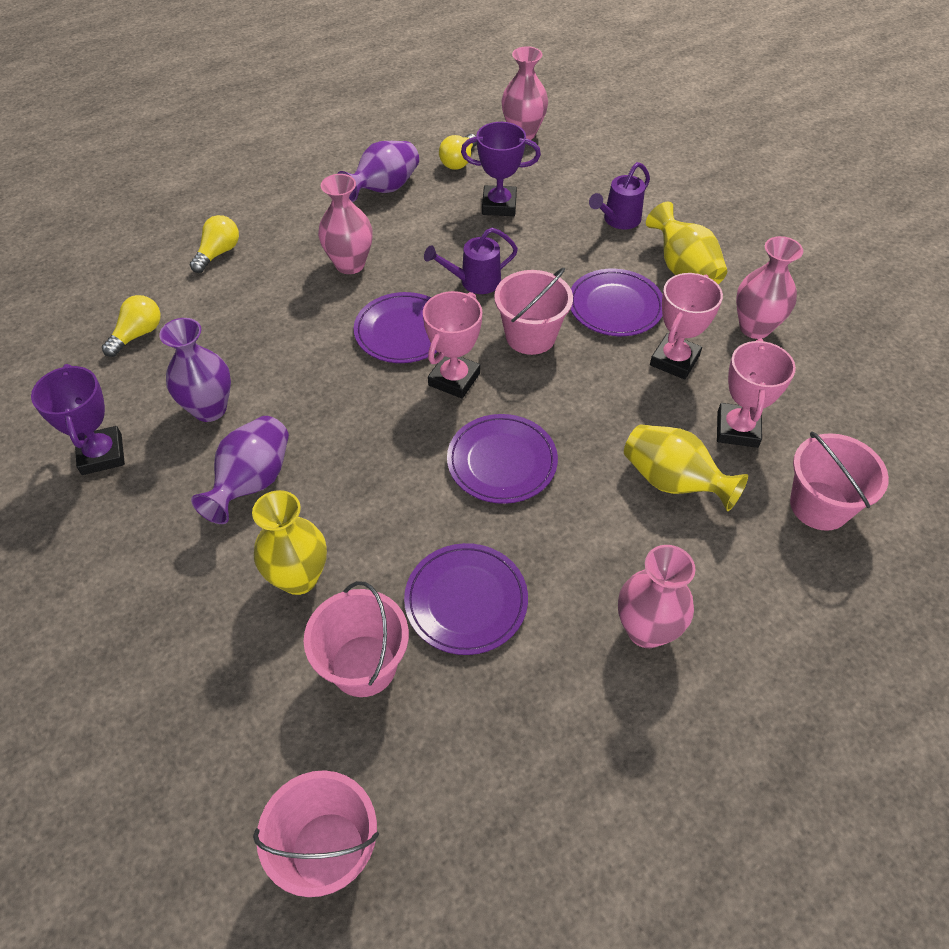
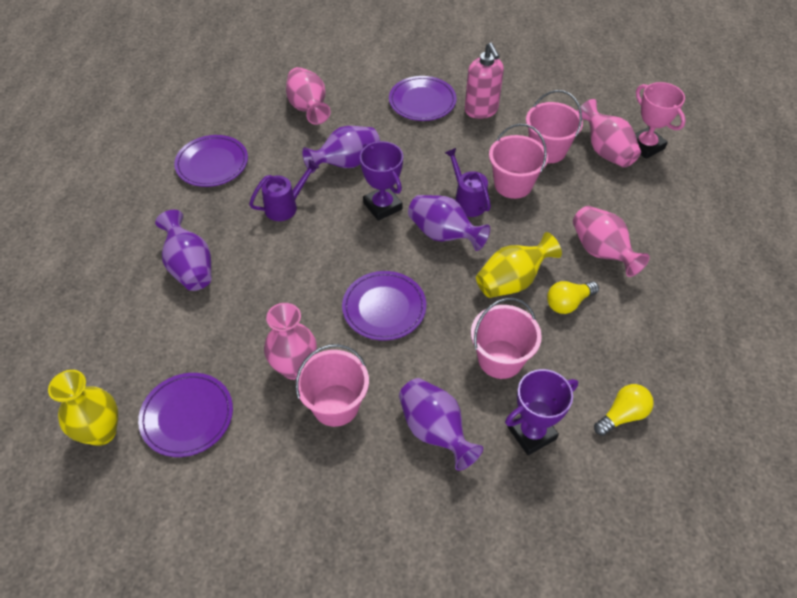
pink soap dispenser: none = 0 -> [465,43,504,119] = 1
pink trophy: [423,291,482,399] [650,273,723,379] [717,338,796,448] = 3 -> [635,82,686,159] = 1
purple vase: [159,318,231,422] [191,416,289,524] [337,141,419,202] = 3 -> [155,210,211,291] [302,126,380,173] [399,378,483,471] [408,195,490,251] = 4
yellow light bulb: [102,295,161,357] [190,215,239,273] [439,134,477,170] = 3 -> [547,281,599,314] [594,384,654,436] = 2
yellow vase: [252,490,327,595] [624,424,748,511] [646,202,727,284] = 3 -> [48,370,118,446] [476,232,562,298] = 2

